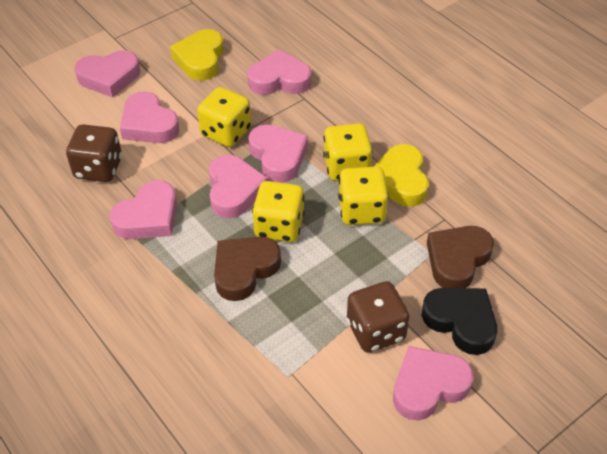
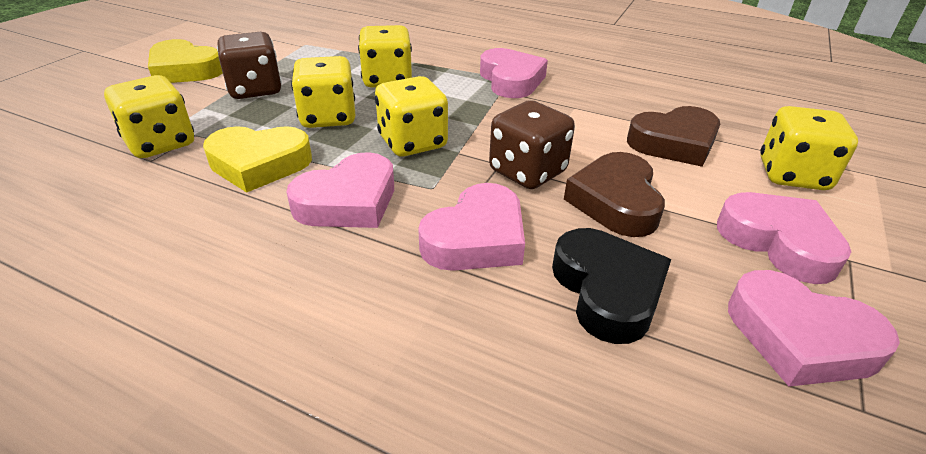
pink heart: [74,50,140,98] [110,180,177,239] [120,91,179,143] [209,155,268,218] [247,49,311,95] [248,125,308,183] [393,346,473,420] = 7 -> [286,152,394,228] [418,183,525,271] [480,48,548,98] [717,192,851,284] [728,270,900,387] = 5
yellow dice: [197,87,251,147] [252,181,305,242] [323,123,373,181] [338,167,389,225] = 4 -> [104,75,194,158] [291,56,355,128] [358,25,412,88] [375,76,448,157] [760,106,858,190] = 5

